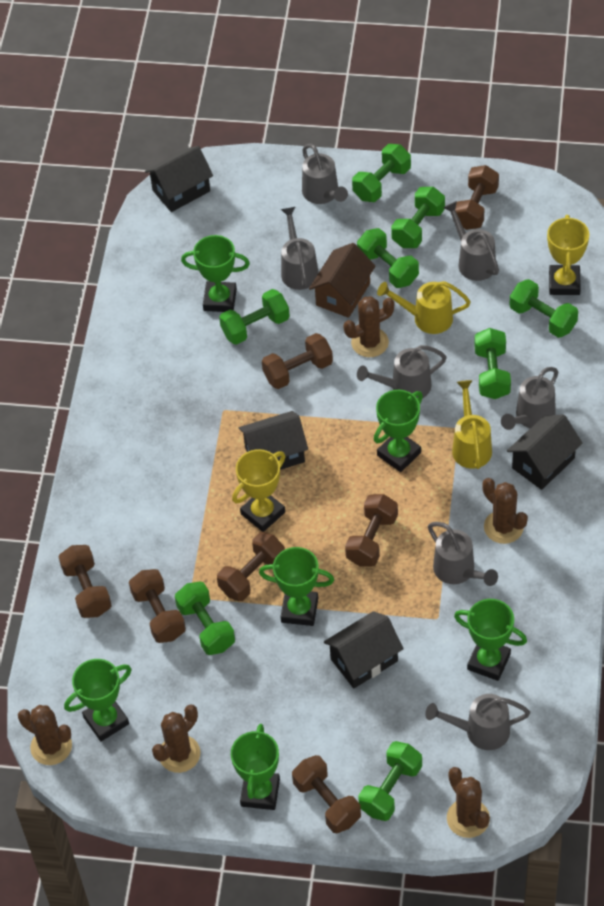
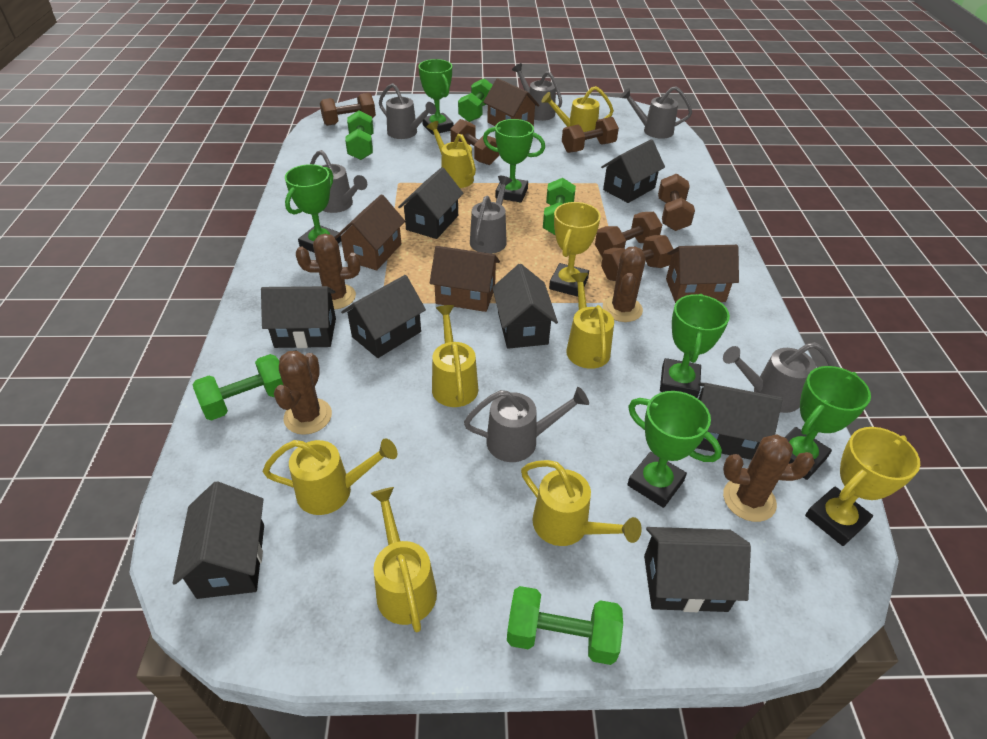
black house: [145,146,213,212] [239,411,308,470] [324,611,404,688] [507,415,583,490] = 4 -> [173,481,264,599] [261,286,336,348] [341,275,426,358] [398,167,463,239] [492,264,558,349] [601,139,665,203] [644,527,751,612] [697,383,782,460] = 8
brown cactus: [18,705,72,765] [152,704,201,773] [343,296,394,357] [447,767,490,838] [482,478,528,544] = 5 -> [274,350,332,435] [296,234,360,309] [603,246,646,322] [723,434,815,522] = 4
brown dumbbell: [59,545,112,618] [129,569,186,643] [217,532,285,601] [262,333,333,389] [292,755,361,833] [345,494,398,566] [453,165,499,230] = 7 -> [320,93,376,126] [450,119,500,165] [562,117,619,153] [595,212,662,257] [601,235,673,281] [658,173,695,231] = 6
brown house: [309,243,375,318] = 1 -> [335,194,405,270] [430,246,500,312] [483,78,540,126] [666,245,739,303] = 4
green dumbbell: [175,581,235,655] [219,289,290,345] [352,144,411,202] [357,228,419,288] [358,741,422,821] [391,187,445,248] [474,328,511,399] [509,279,578,338] = 8 -> [193,354,283,421] [345,110,374,160] [458,78,492,122] [507,586,623,665] [543,178,576,235] = 5
yellow watering can: [377,281,471,334] [452,380,492,469] = 2 -> [263,438,397,515] [370,487,437,632] [427,121,476,188] [432,305,478,407] [521,460,642,546] [542,86,614,132] [566,273,614,369] = 7

